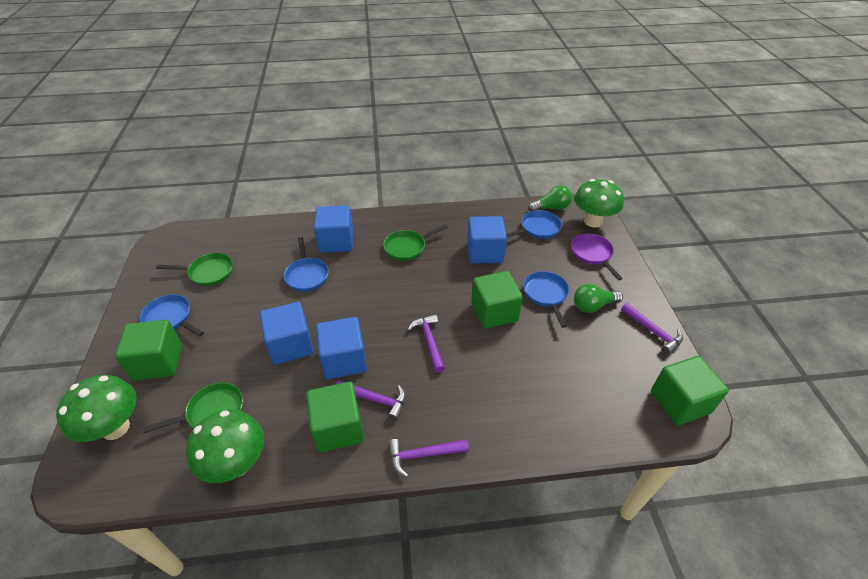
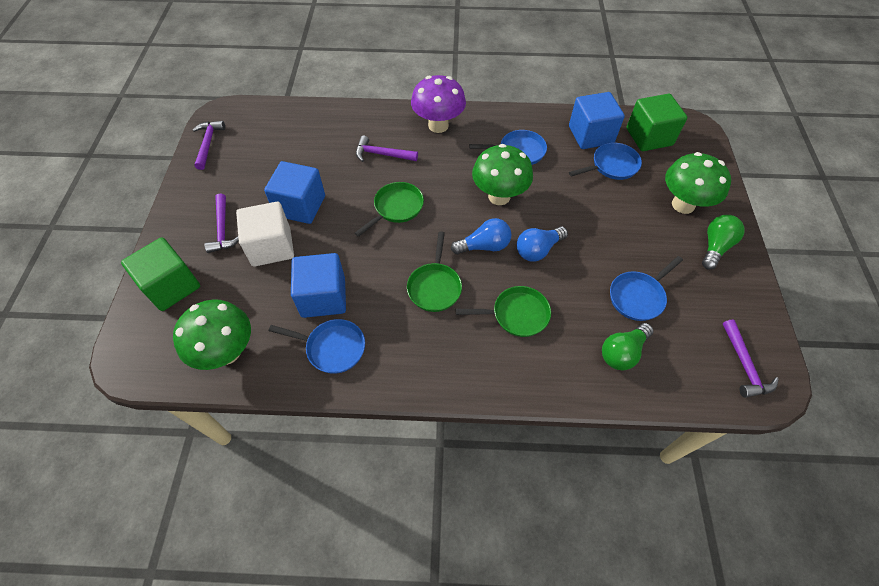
blue cube: [260,302,314,365] [314,206,353,253] [316,317,367,379] [467,216,507,264] = 4 -> [264,161,325,224] [291,253,346,318] [569,92,625,149] = 3
blue light bulb: none = 0 -> [451,218,511,254] [517,226,568,261] = 2
green cube: [115,320,182,380] [306,382,364,452] [471,271,523,329] [651,356,729,425] = 4 -> [121,237,200,311] [627,94,687,151] = 2
purple mushroom: none = 0 -> [411,75,466,133] = 1
purple pan: [571,234,623,280] = 1 -> none = 0
white cube: none = 0 -> [236,202,294,267] = 1

